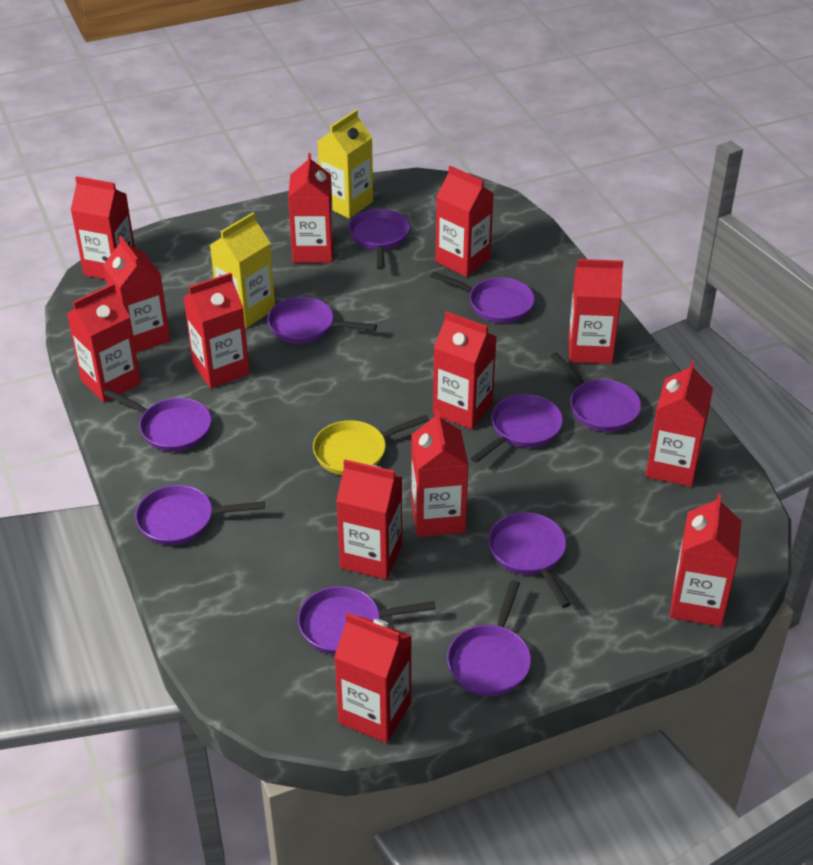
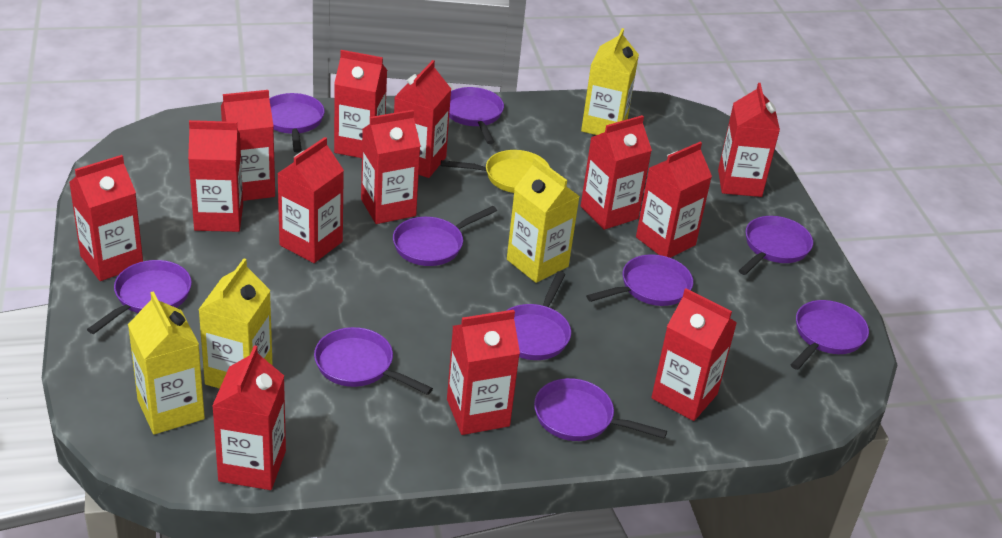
yellow carton: [210,213,275,328] [317,110,373,219] = 2 -> [128,291,205,434] [198,258,272,389] [507,157,580,283] [581,28,639,135] = 4

